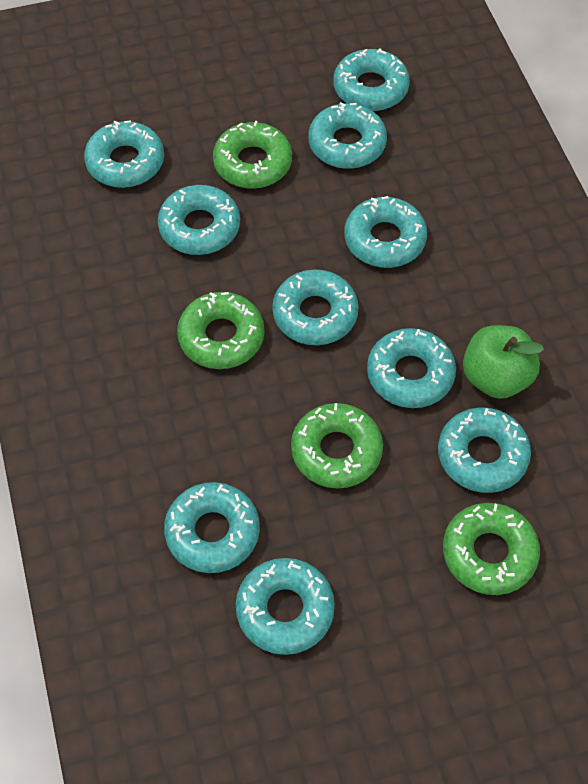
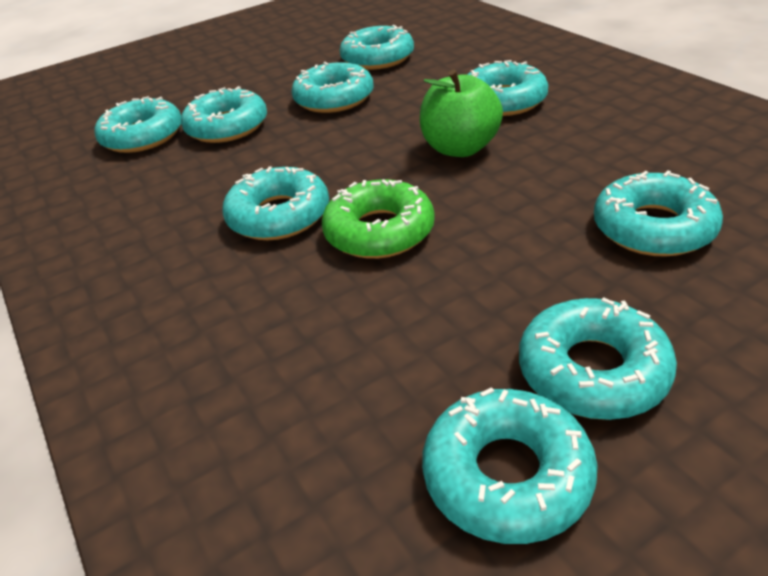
green donut: [177,292,264,369] [213,121,292,189] [291,403,383,489] [443,503,540,595] = 4 -> [322,179,435,259] = 1
turquoise donut: [84,120,164,188] [158,185,240,255] [164,482,260,573] [236,558,335,655] [272,269,359,345] [308,102,387,169] [333,48,410,111] [344,196,427,268] [367,328,456,408] [438,407,531,493] = 10 -> [94,96,181,153] [181,86,267,143] [222,166,329,240] [291,62,374,113] [340,25,414,70] [422,387,598,544] [467,60,548,116] [519,297,677,420] [594,171,723,257] = 9

